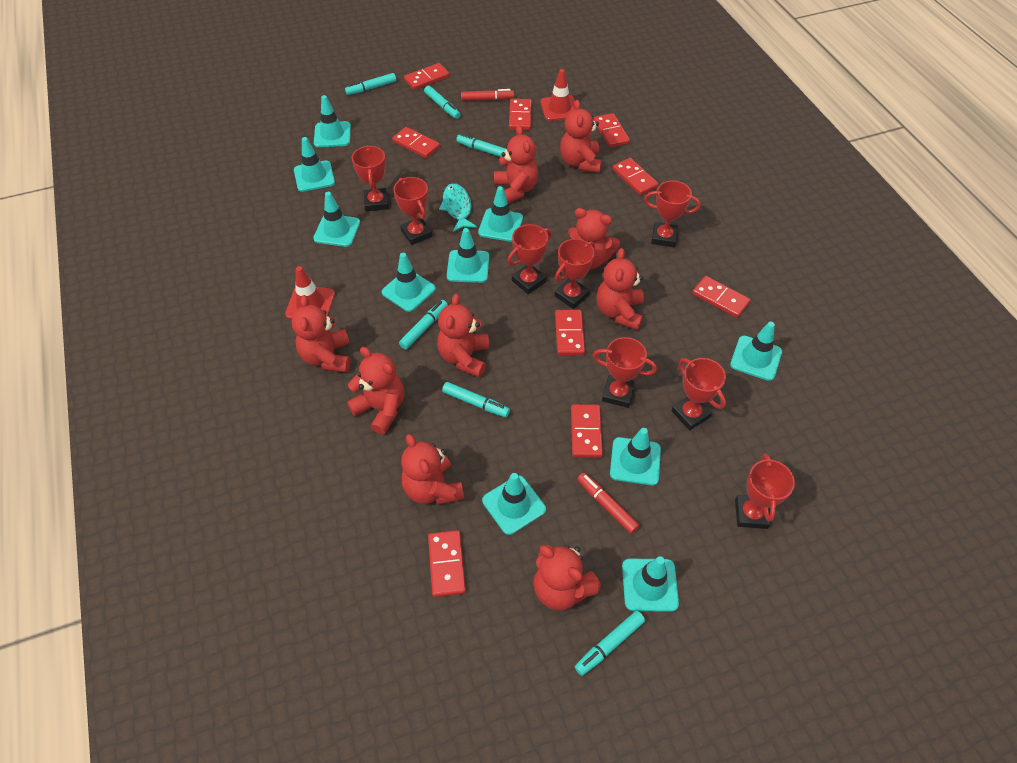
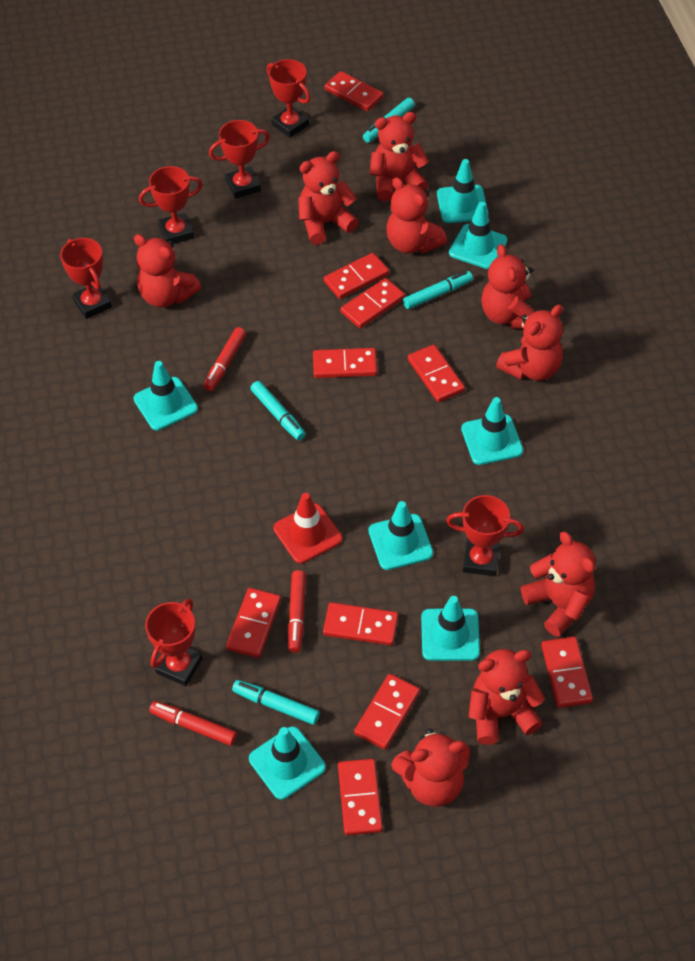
red domino: [392,127,440,158] [404,63,449,90] [428,530,466,597] [509,99,532,130] [555,310,585,355] [571,404,603,458] [594,113,630,148] [612,158,658,195] [692,276,750,318] = 9 -> [226,588,281,658] [313,348,377,378] [323,602,398,646] [324,253,389,299] [325,71,384,111] [338,759,383,835] [341,278,405,328] [354,674,420,749] [408,344,465,402] [541,637,593,708] = 10
red marker: [461,89,514,101] [577,472,639,534] = 2 -> [149,701,237,746] [204,327,246,391] [288,570,306,653] = 3
red traffic cone: [285,266,335,319] [540,69,575,121] = 2 -> [273,493,342,564] = 1
red trophy: [352,145,389,211] [393,177,432,245] [508,224,552,294] [555,239,595,309] [593,337,657,408] [644,181,701,247] [671,358,726,430] [735,453,795,529] = 8 -> [60,238,112,319] [139,166,203,244] [145,598,203,686] [209,120,270,199] [266,59,310,138] [446,495,524,576] = 6
turquoise fish: [439,183,477,232] = 1 -> none = 0
turquoise marker: [345,73,396,95] [399,300,448,349] [424,86,460,119] [442,382,510,417] [456,134,506,157] [575,611,645,676] = 6 -> [232,680,320,725] [250,381,305,440] [363,98,415,143] [403,271,473,309] = 4
turquoise traffic cone: [294,137,335,192] [313,192,360,247] [314,95,351,147] [382,253,436,312] [447,228,489,283] [478,186,523,242] [482,473,546,535] [610,428,661,486] [622,556,679,612] [730,322,782,381] = 10 -> [133,361,198,430] [249,726,326,800] [369,501,433,570] [421,596,480,661] [437,159,488,223] [449,202,507,269] [461,397,523,465] = 7

